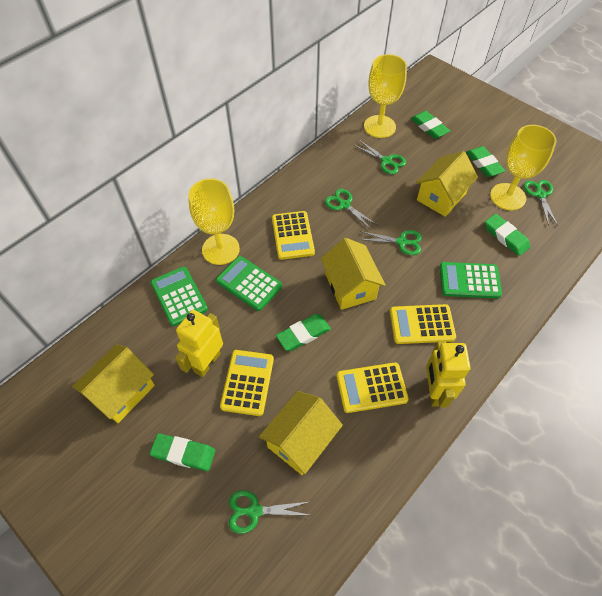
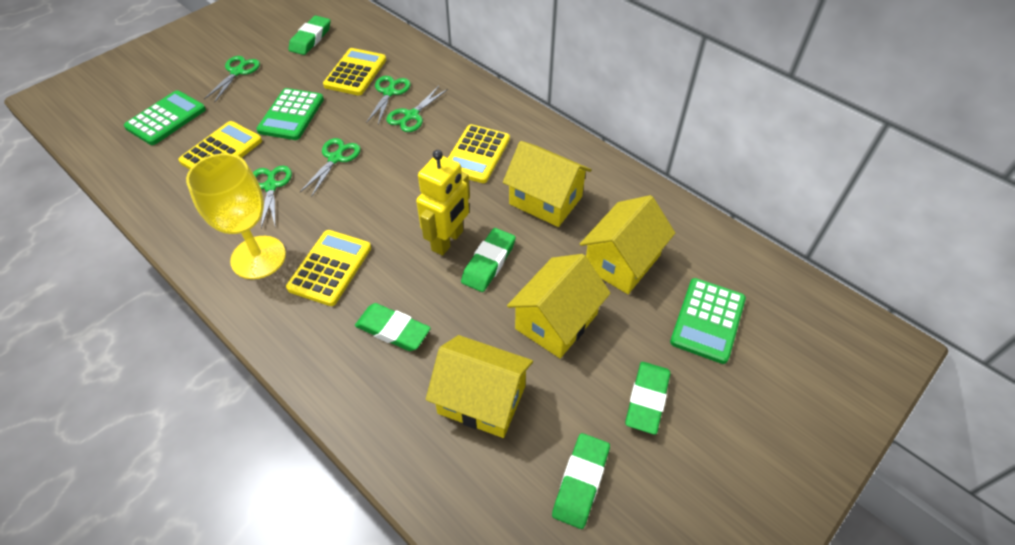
yellow goblet: [188,178,240,265] [364,54,407,138] [490,125,556,211] = 3 -> [186,153,286,279] = 1
yellow robot: [175,310,223,377] [426,341,471,408] = 2 -> [416,150,470,256] = 1

